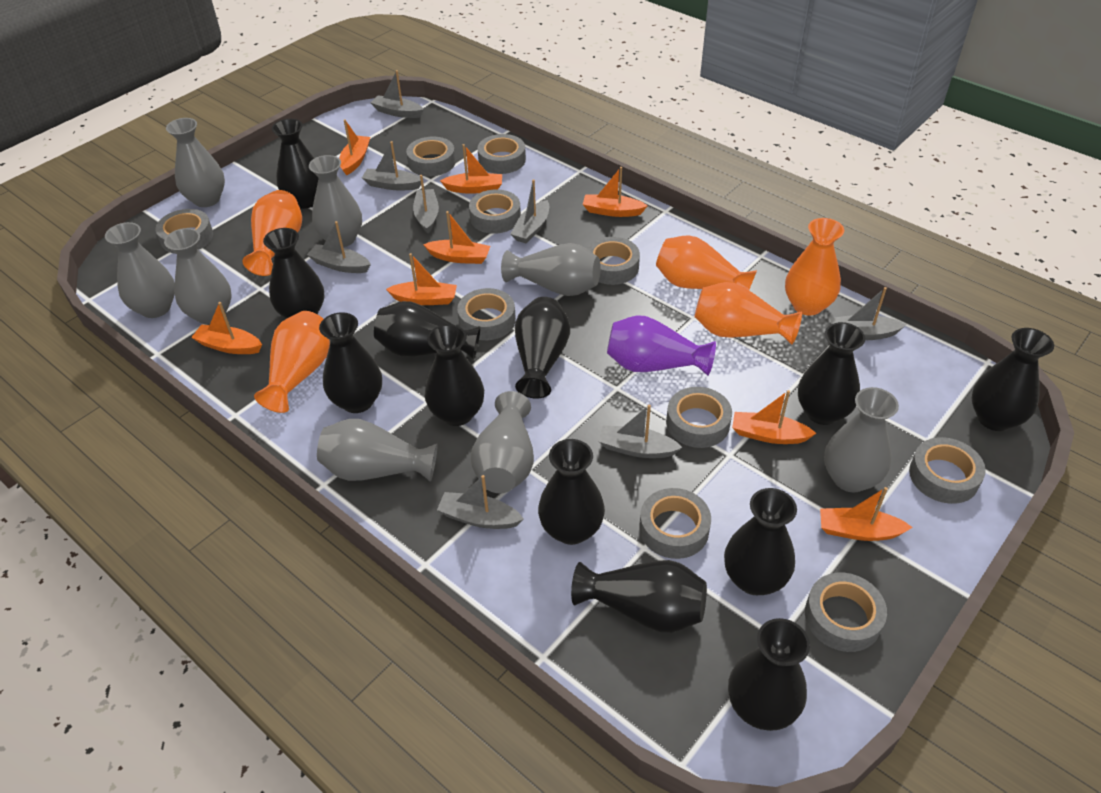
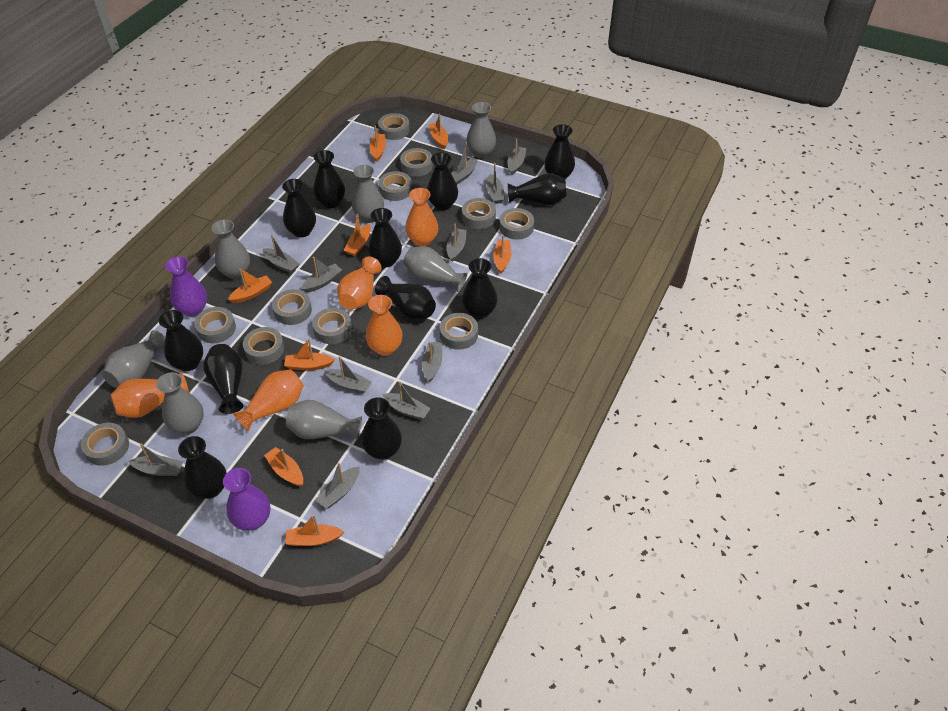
grey boat: [307,221,371,273] [362,141,421,190] [371,70,424,118] [413,175,439,233] [437,475,524,529] [510,179,549,243] [598,404,682,458] [830,287,907,340] = 8 -> [128,444,183,476] [263,235,299,273] [301,257,342,293] [315,462,360,509] [324,356,372,393] [382,381,431,420] [422,342,442,382] [447,224,467,262] [451,146,477,185] [486,163,505,204] [508,139,526,175] = 11
grey tape: [155,209,213,254] [406,137,456,176] [457,288,516,340] [469,189,521,234] [477,134,526,174] [587,237,640,285] [639,488,711,559] [666,387,732,448] [805,573,887,652] [909,437,986,504] = 10 -> [81,423,129,466] [194,307,236,343] [243,327,284,365] [272,289,312,325] [312,308,352,344] [378,113,410,140] [378,171,412,201] [400,148,433,177] [440,313,478,350] [462,198,496,229] [499,208,534,240] = 11
grey vase: [105,222,175,318] [164,228,231,324] [166,118,225,207] [309,155,362,247] [317,419,438,482] [471,391,534,493] [501,243,601,296] [824,387,899,492] = 8 -> [102,330,165,388] [156,372,204,434] [212,219,250,279] [286,400,362,440] [352,165,384,223] [403,246,467,292] [466,102,496,158] = 7
purple vase: [607,315,716,376] = 1 -> [165,256,207,317] [223,468,270,531] = 2

